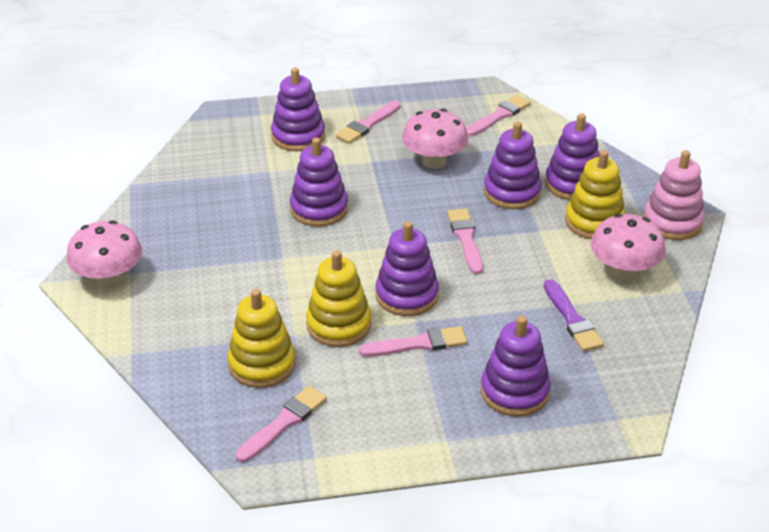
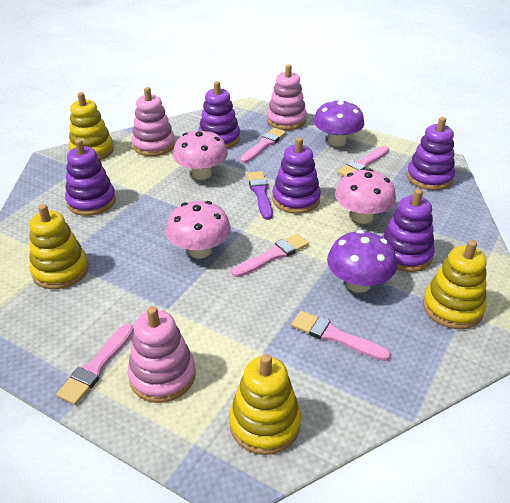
pink stacking toy: [643,150,705,240] = 1 -> [128,306,196,403] [132,87,175,156] [267,64,307,130] = 3
purple mushroom: none = 0 -> [314,100,364,146] [327,230,397,293] = 2
purple stacking toy: [271,68,325,151] [290,138,348,227] [375,221,439,316] [481,316,551,417] [484,121,542,209] [545,113,600,200] = 6 -> [65,139,116,216] [198,81,240,148] [272,137,321,214] [382,189,435,272] [407,117,455,190] = 5
yellow stacking toy: [227,289,296,388] [306,250,371,347] [565,150,625,239] = 3 -> [29,204,89,289] [69,92,114,160] [229,354,301,455] [423,240,487,329] = 4

